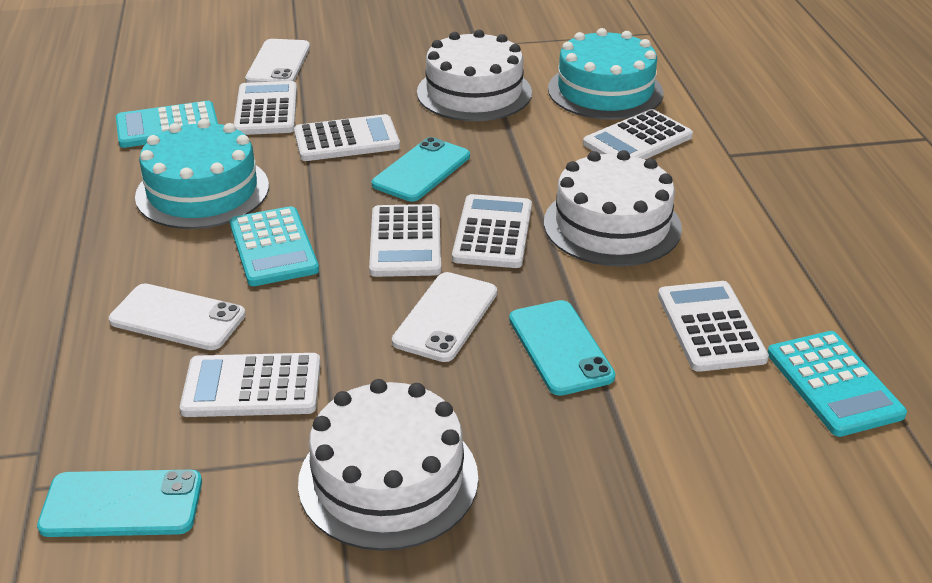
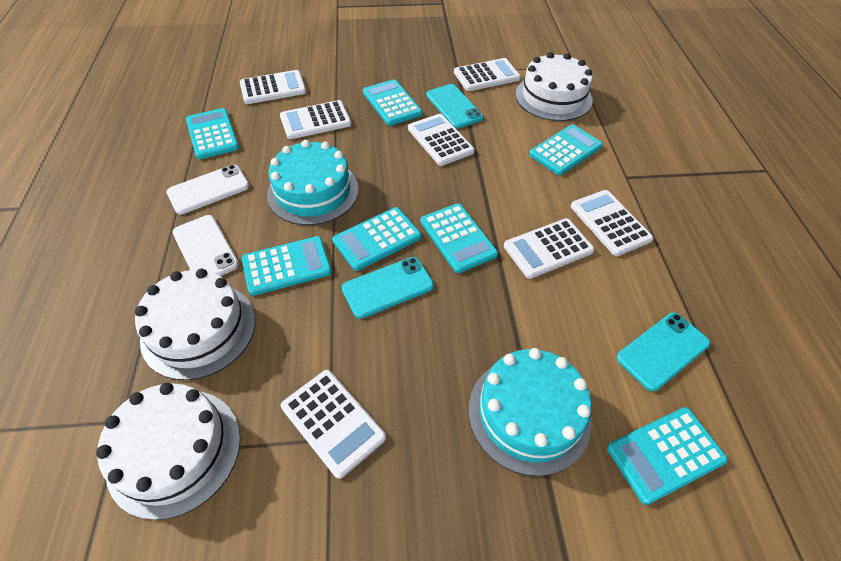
turquoise calculator: [116,101,218,148] [230,206,319,286] [768,331,907,437] = 3 -> [186,108,239,159] [242,236,332,296] [332,207,421,271] [363,79,422,126] [420,203,498,273] [529,125,603,175] [607,407,728,505] = 7
white phone: [109,284,246,350] [245,39,310,83] [392,272,497,362] = 3 -> [166,165,249,214] [172,215,239,276] = 2

